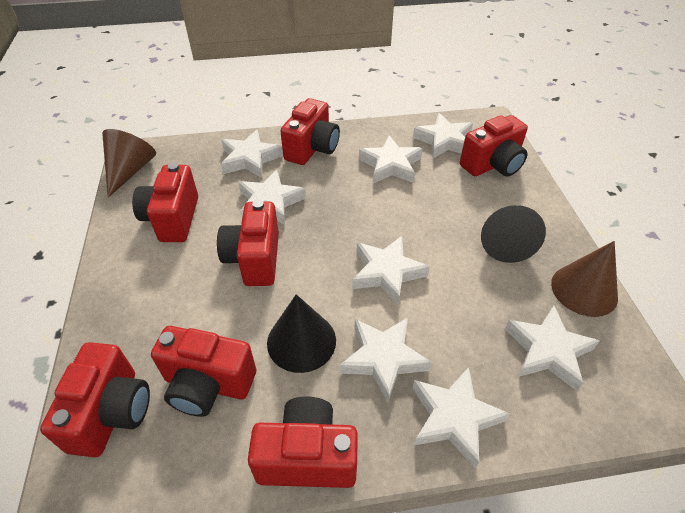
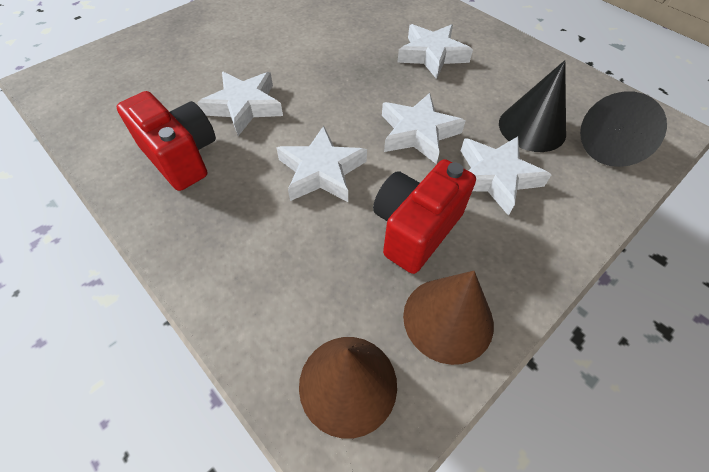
red camera: [40,342,150,457] [132,162,198,242] [151,326,256,417] [217,200,279,286] [248,396,358,488] [281,98,340,165] [460,115,528,176] = 7 -> [116,91,216,191] [373,159,476,274] = 2
white star: [221,130,283,178] [238,170,306,225] [340,318,432,403] [352,236,430,305] [359,135,423,183] [413,113,473,159] [413,367,510,468] [505,306,600,391] = 8 -> [197,72,283,136] [276,126,367,202] [382,93,465,164] [397,24,473,79] [461,137,552,216] = 5

